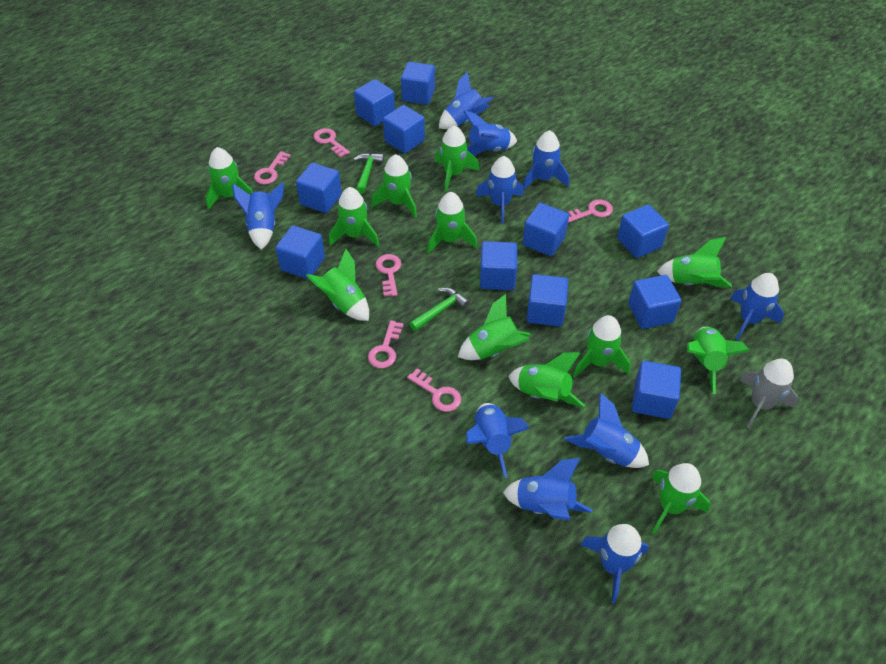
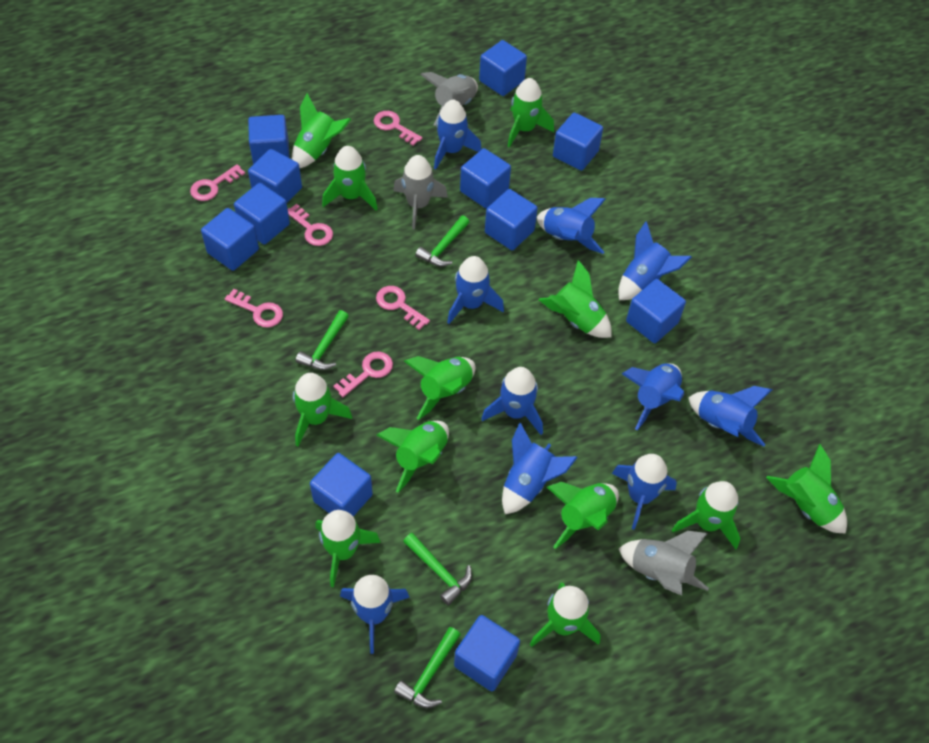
green hammer: [353,153,384,194] [409,287,470,331] = 2 -> [296,310,349,370] [394,627,461,708] [403,533,472,606] [415,216,469,267] = 4
grey rocket: [740,359,798,428] = 1 -> [393,155,448,229] [420,72,478,126] [618,531,709,596] = 3

